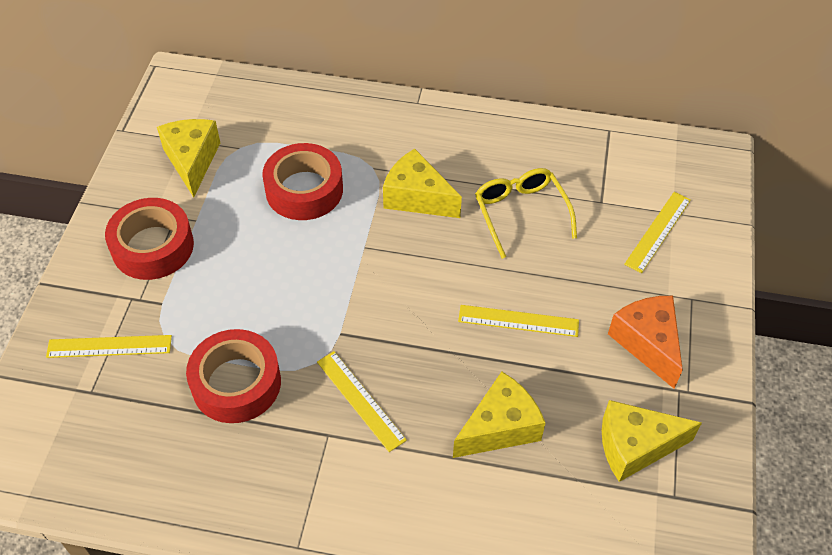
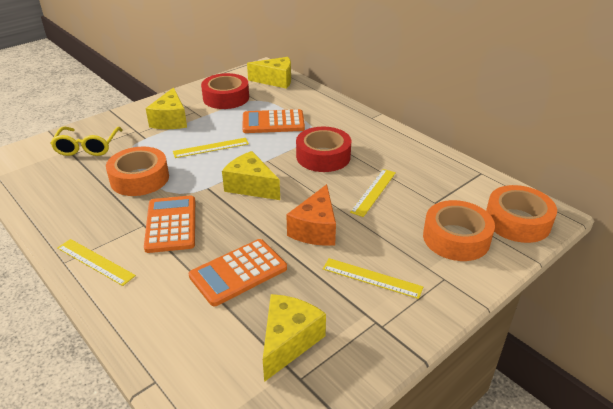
orange calculator: none = 0 -> [144,195,195,253] [189,239,287,306] [242,109,305,133] = 3
orange tape: none = 0 -> [106,147,169,196] [423,200,495,261] [486,185,557,243] = 3
red tape: [105,198,194,280] [186,329,281,423] [262,143,343,220] = 3 -> [201,73,249,109] [296,127,351,172] = 2

